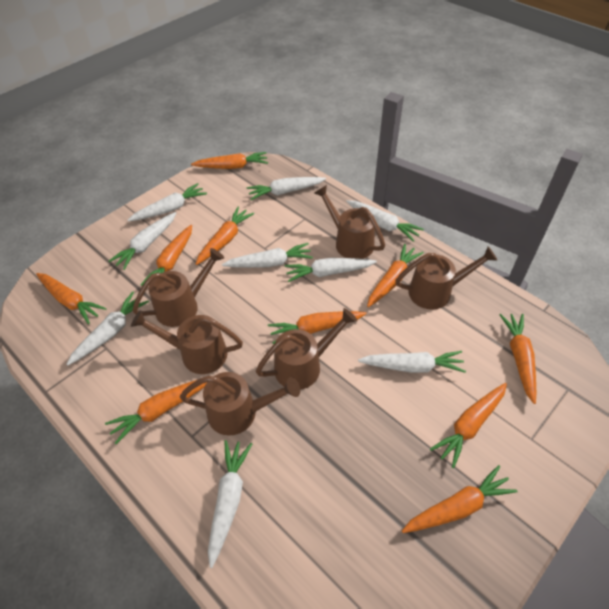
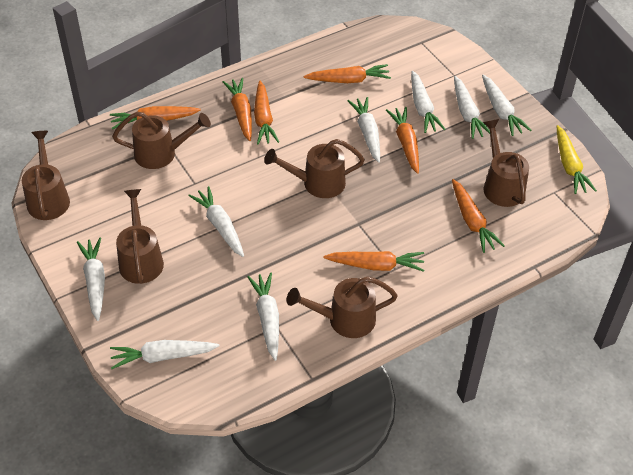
orange carrot: [36,273,107,324] [105,380,207,444] [140,225,192,286] [191,152,268,169] [196,207,255,265] [268,311,367,344] [367,244,424,307] [402,465,518,533] [430,383,507,468] [499,314,536,404] = 10 -> [110,106,201,130] [222,78,252,141] [254,81,279,145] [304,64,391,83] [323,251,425,272] [386,107,419,174] [452,179,505,253] = 7
white carrot: [66,291,149,365] [109,212,176,270] [128,183,207,221] [208,440,252,568] [222,243,313,268] [247,177,326,200] [285,258,377,282] [346,200,424,242] [358,351,466,373] = 9 -> [77,238,105,321] [110,340,220,369] [188,186,244,257] [247,272,279,361] [347,97,380,163] [411,71,446,133] [454,76,490,139] [482,75,531,136] = 8
yellow carrot: none = 0 -> [557,125,597,194] = 1

